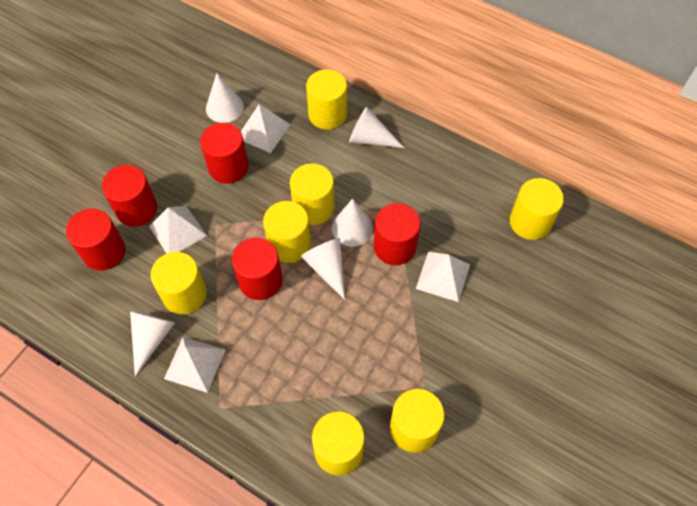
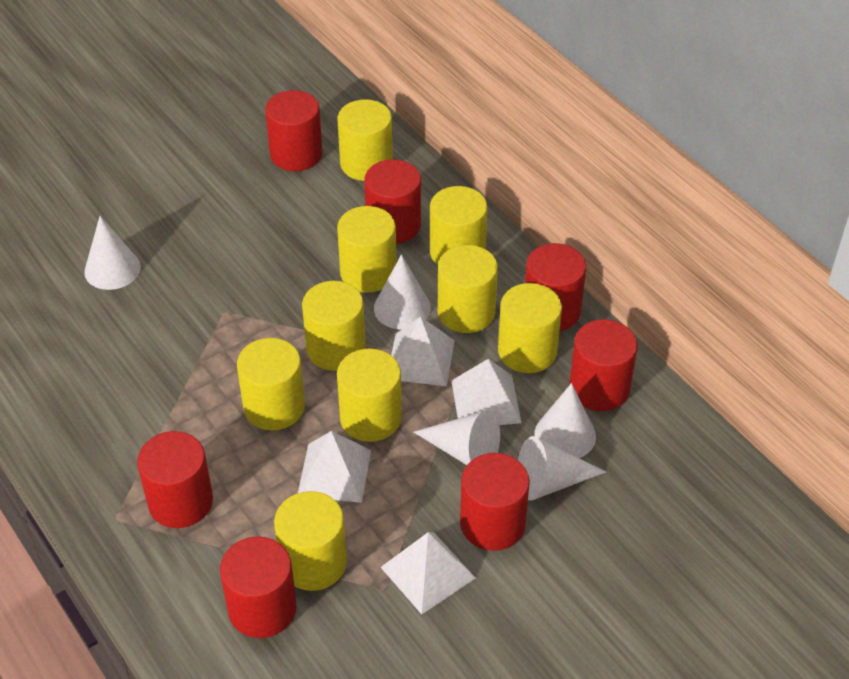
red cylinder: [66,208,125,271] [102,165,157,227] [200,122,248,184] [232,238,282,300] [374,203,421,265] = 5 -> [137,431,213,528] [220,536,297,638] [265,90,322,171] [364,159,421,244] [460,453,530,551] [525,243,586,331] [569,319,637,411] = 7
yellow cylinder: [151,252,207,315] [263,201,311,263] [290,163,334,225] [306,69,347,130] [312,411,364,475] [390,389,444,453] [510,178,564,240] = 7 -> [237,338,305,430] [274,491,347,591] [302,281,366,371] [337,206,397,293] [337,349,402,442] [338,99,393,181] [430,186,488,265] [437,245,498,333] [498,283,562,373] = 9

